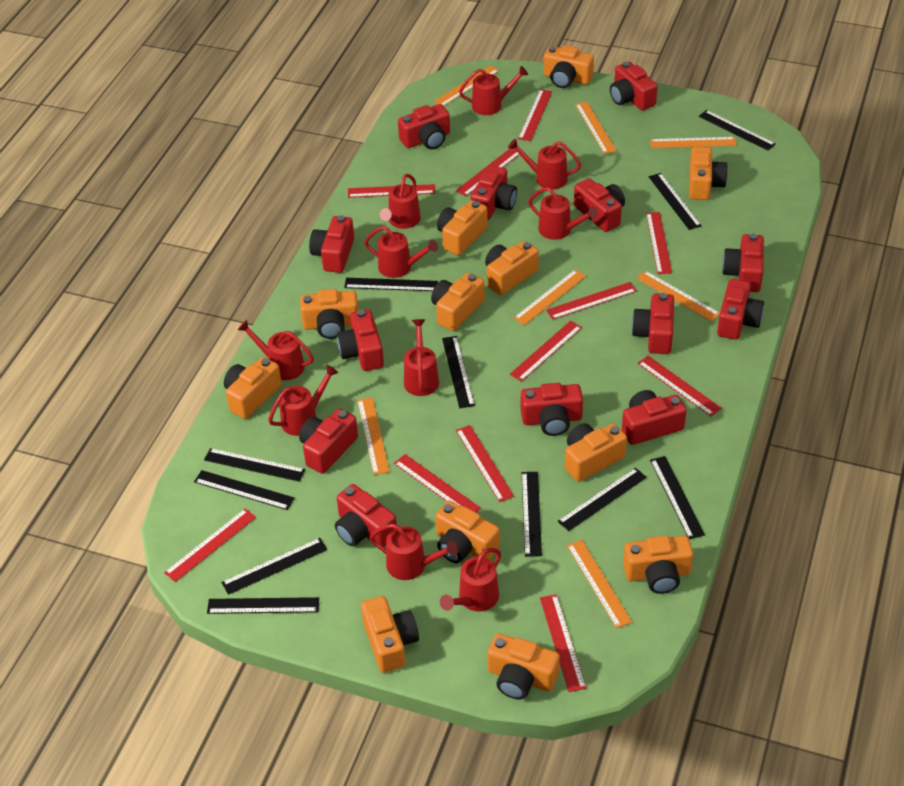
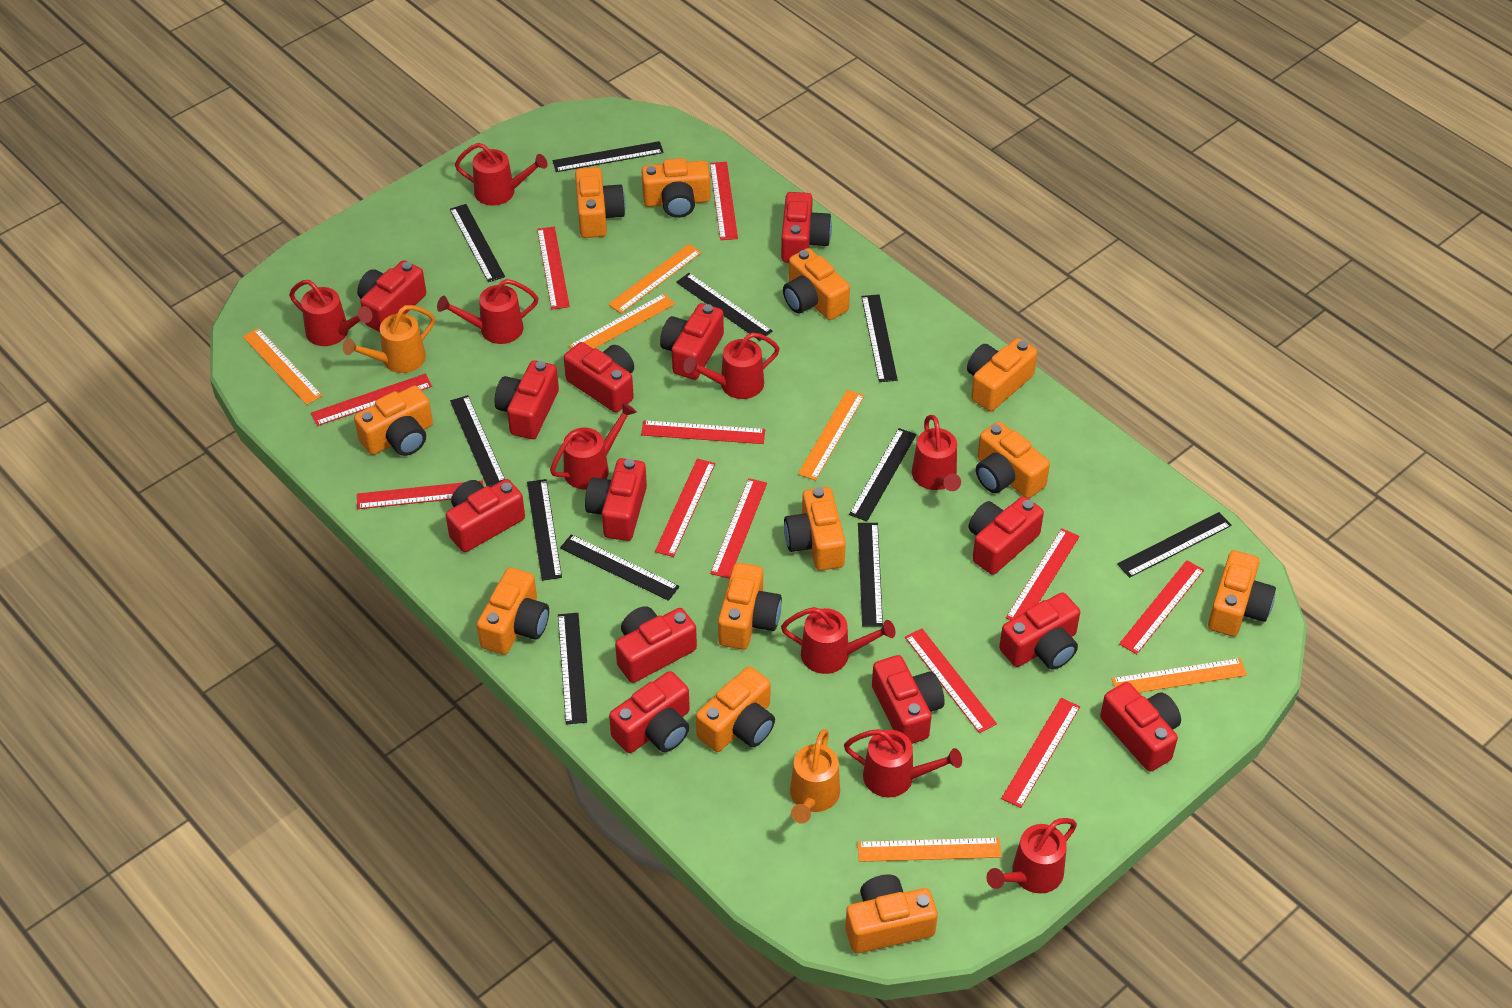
orange ruler: [357,397,390,475] [433,65,499,106] [513,270,586,325] [567,540,632,629] [575,102,617,154] [637,271,720,322] [650,137,737,148] = 7 -> [243,328,323,405] [569,293,675,349] [608,244,702,313] [798,390,865,481] [857,838,1002,862] [1112,658,1247,693] = 6
orange watering can: none = 0 -> [343,305,435,373] [790,729,840,824] = 2
red watering can: [238,320,314,380] [268,365,338,436] [364,226,438,278] [370,523,458,580] [380,174,421,229] [404,319,439,396] [440,548,501,611] [459,66,528,115] [508,139,581,189] [528,187,598,240] = 10 -> [289,280,372,346] [437,279,538,344] [455,143,548,206] [550,402,637,490] [683,333,780,399] [781,607,895,674] [844,729,962,797] [912,415,961,491] [986,818,1077,893] = 9

